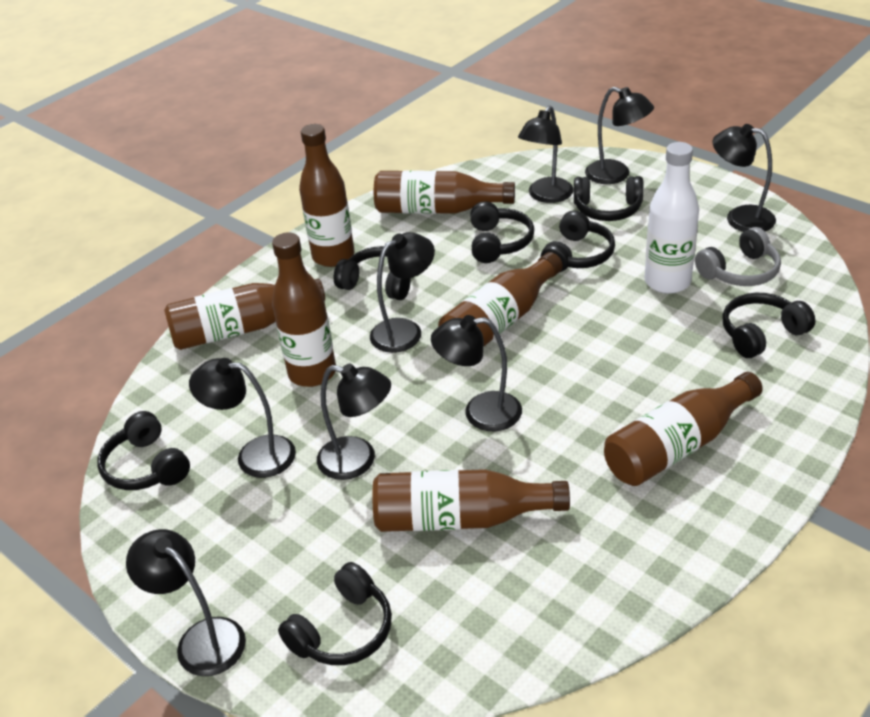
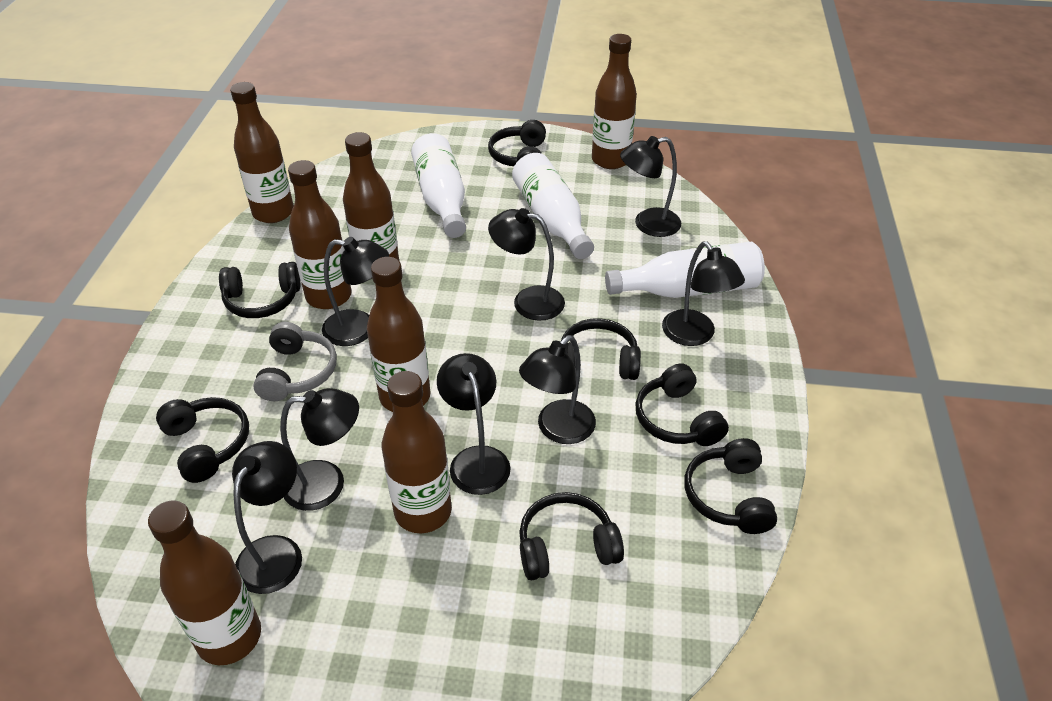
white bottle: [645,142,699,294] = 1 -> [411,133,466,238] [512,153,594,259] [605,242,765,298] = 3

